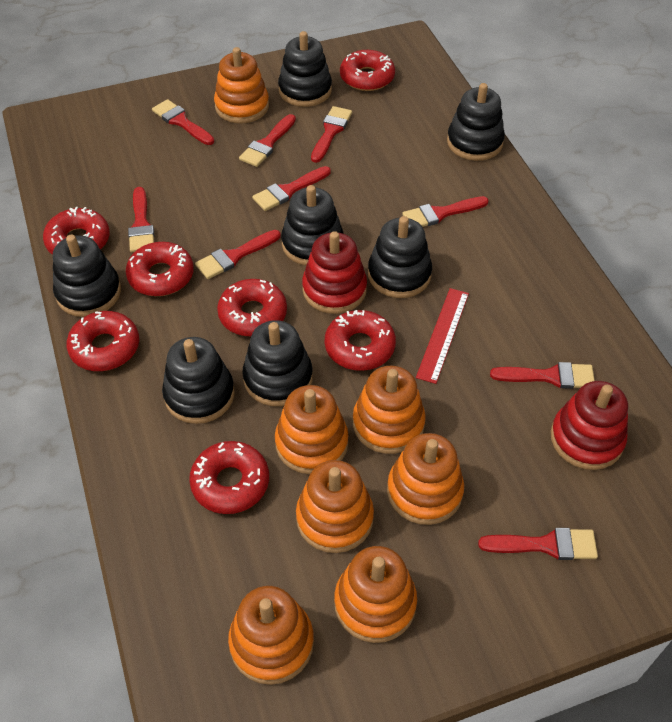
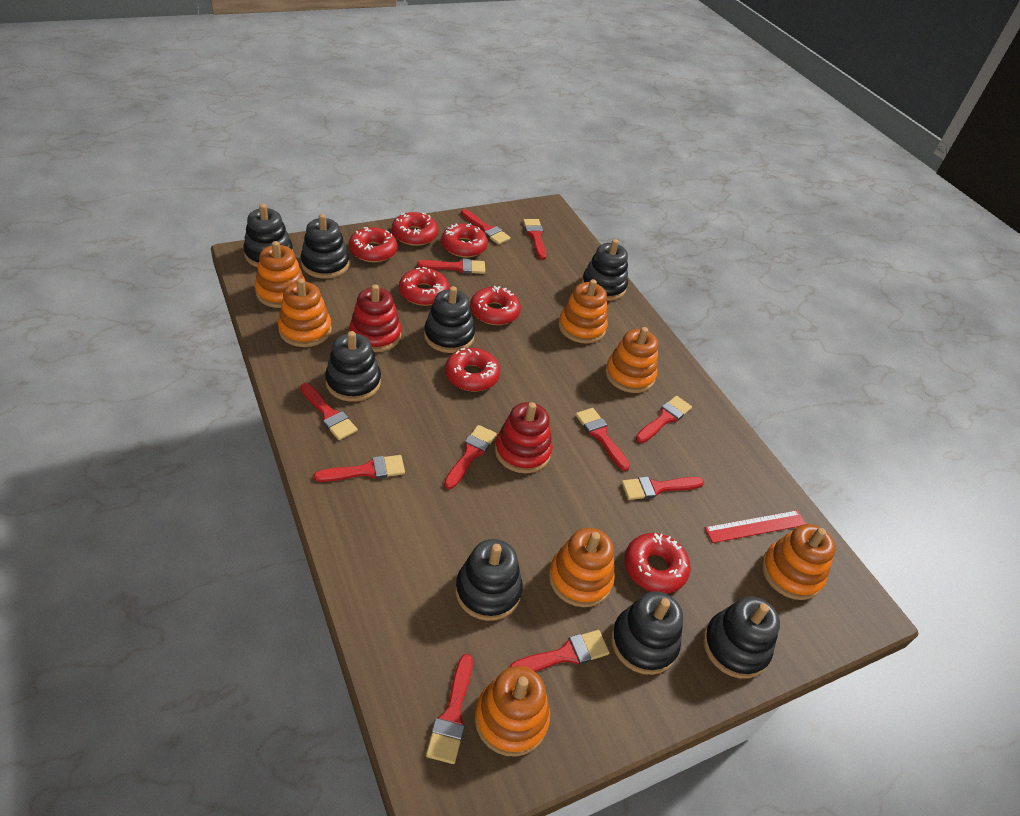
black stacking toy: [53,235,121,317] [162,337,235,424] [242,320,313,406] [278,31,332,107] [281,185,344,266] [368,216,432,298] [447,83,505,161] = 7 -> [243,204,293,267] [301,214,349,279] [325,331,381,402] [424,286,475,353] [455,539,523,621] [582,239,628,301] [611,591,683,675] [703,596,780,678] = 8
red brush: [128,187,154,252] [152,99,214,145] [195,230,281,279] [239,114,296,167] [252,166,331,211] [311,106,352,163] [402,196,489,227] [478,528,598,560] [490,362,595,389] = 9 -> [300,383,358,440] [314,455,405,482] [417,259,485,274] [426,654,473,764] [444,425,497,489] [461,209,511,245] [509,630,610,672] [523,219,546,260] [576,408,630,471] [622,476,704,500] [636,396,692,443] = 11

